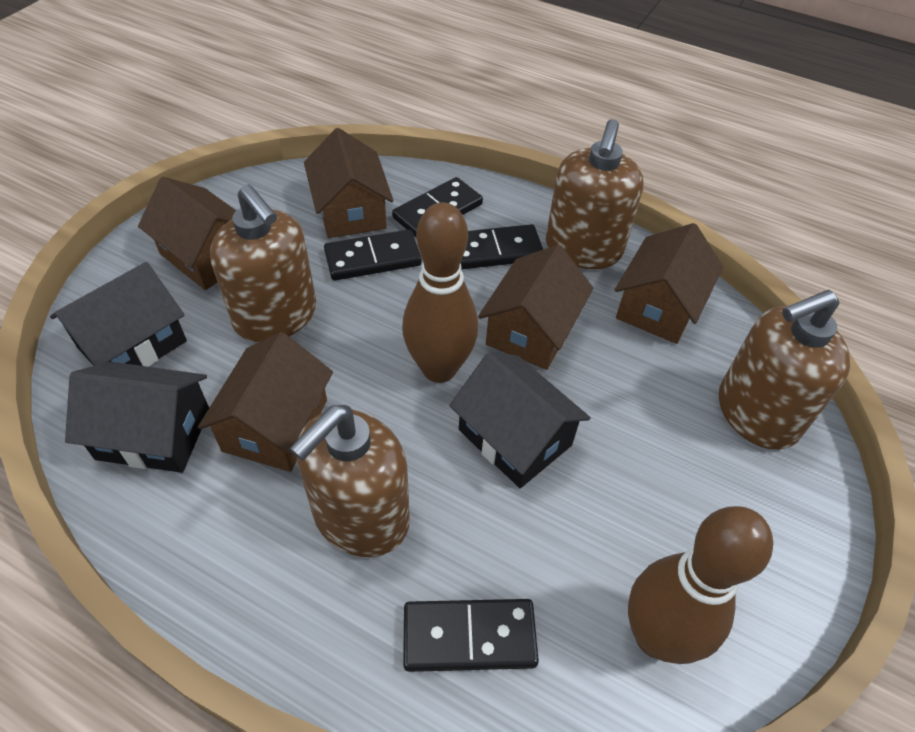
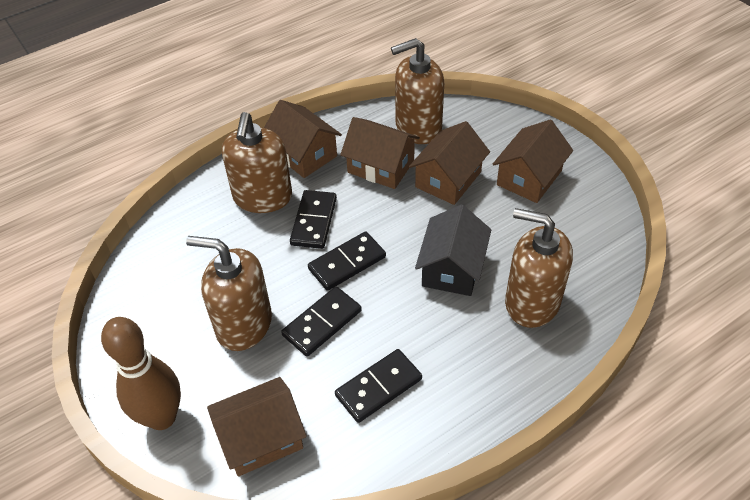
black house: [50,262,187,367] [65,362,209,473] [449,352,591,488] = 3 -> [415,205,491,296] = 1
brown bowling pin: [402,202,478,383] [628,506,773,664] = 2 -> [101,317,181,430] = 1

